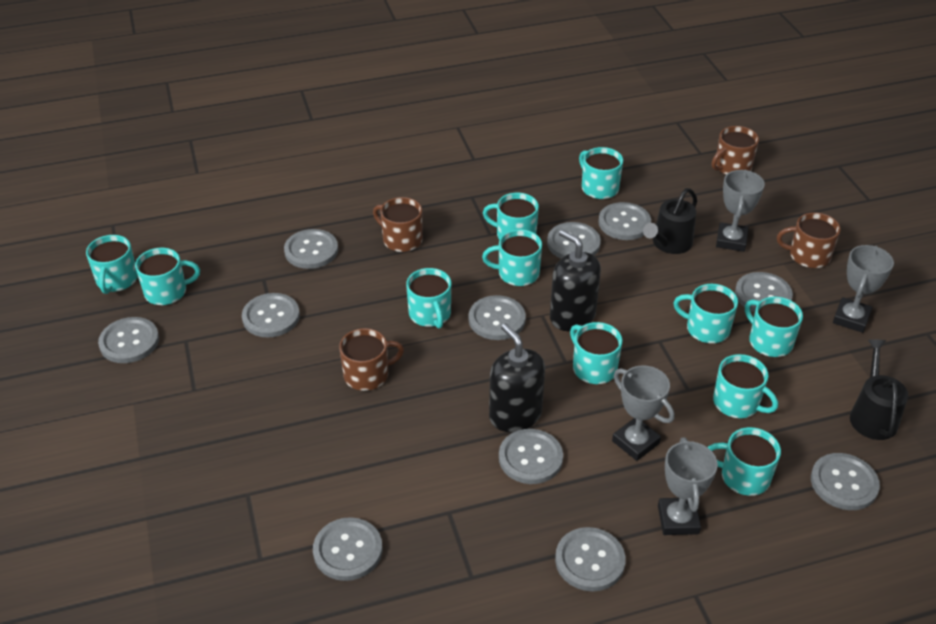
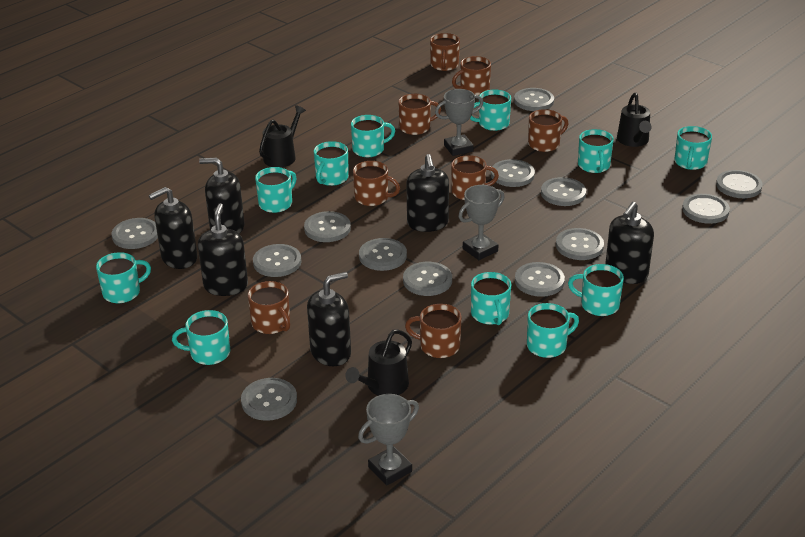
black soap dispenser: [489,323,545,432] [550,229,601,331] = 2 -> [149,187,198,269] [198,204,248,296] [199,158,244,234] [307,272,351,366] [406,154,449,232] [605,202,654,284] = 6
black watering can: [643,188,697,254] [850,340,908,440] = 2 -> [259,105,306,167] [346,329,412,396] [617,93,652,147] = 3
brown mug: [339,328,404,391] [373,197,423,252] [712,126,759,175] [777,212,841,268] = 4 -> [248,281,290,334] [353,161,400,206] [398,94,441,135] [405,304,462,358] [430,33,460,71] [451,155,499,200] [452,56,491,95] [528,109,568,152] = 8
grey button: [98,317,159,363] [242,293,300,337] [284,229,338,269] [313,517,382,581] [469,295,526,340] [499,429,563,484] [547,222,601,258] [555,527,626,591] [598,202,651,240] [735,272,793,312] [811,453,880,510] = 11 -> [112,218,158,249] [241,378,297,421] [253,244,302,277] [304,211,351,242] [359,238,407,271] [403,262,452,296] [491,159,535,187] [514,88,554,111] [515,262,565,297] [541,177,586,206] [556,228,604,260] [682,194,730,224] [716,170,763,198] = 13
grey trophy: [612,365,675,461] [658,437,718,535] [716,170,765,252] [833,245,894,333] = 4 -> [358,394,419,485] [435,89,483,156] [458,185,505,260] = 3

